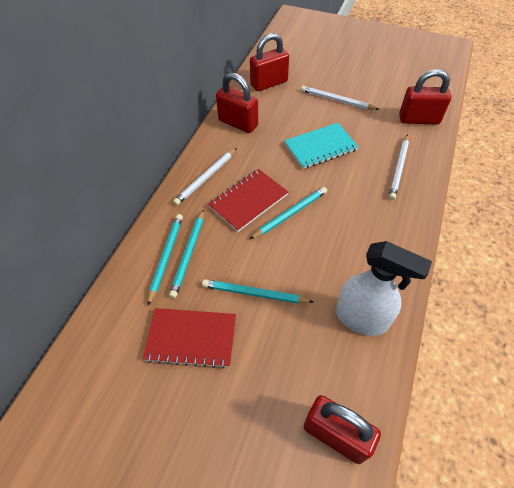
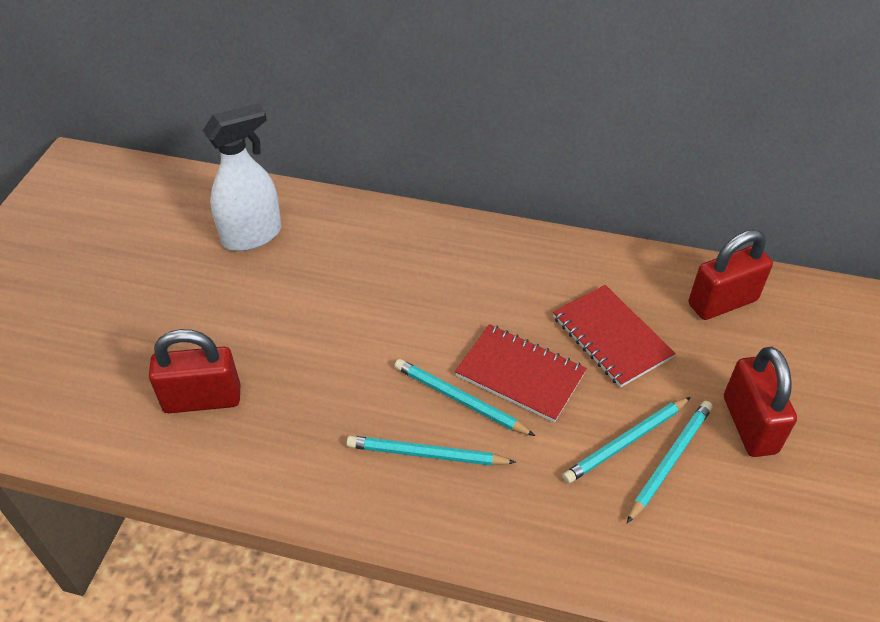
red padlock: [216,72,258,133] [250,33,289,91] [304,395,381,464] [399,69,451,124] = 4 -> [149,329,240,413] [689,230,773,320] [724,347,797,457] = 3
turquoise notebook: [284,123,359,169] = 1 -> none = 0
white pencil: [173,148,237,205] [301,86,380,110] [389,134,409,200] = 3 -> none = 0

